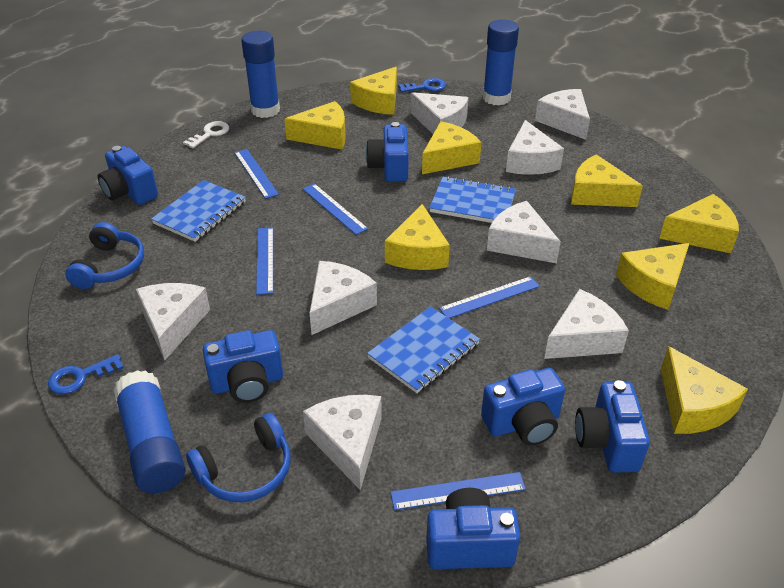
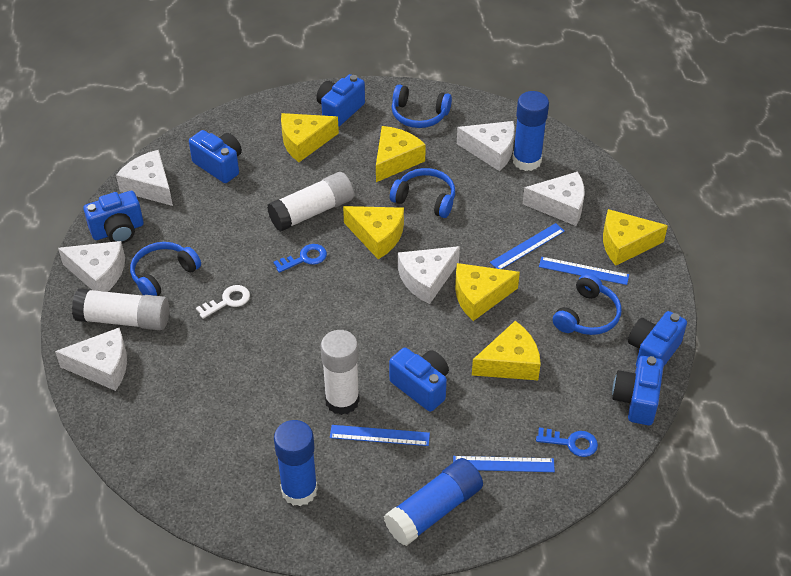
blue headphones: [66,222,144,289] [186,413,291,502] = 2 -> [130,242,201,296] [390,168,455,218] [392,84,452,128] [553,273,622,335] = 4
blue notebook: [151,180,246,242] [367,306,480,393] [429,176,516,223] = 3 -> none = 0
blue ruler: [234,149,279,199] [256,227,273,295] [303,184,368,235] [390,472,526,510] [439,276,540,318] = 5 -> [330,425,430,446] [453,456,555,472] [490,223,565,269] [539,257,629,285] = 4
white cheese: [136,283,210,360] [303,395,382,490] [310,261,377,335] [411,92,468,134] [487,201,561,263] [506,120,564,175] [535,89,590,140] [544,289,629,359] = 8 -> [55,328,127,391] [58,241,125,292] [116,150,173,206] [398,246,460,304] [457,121,515,171] [523,172,585,226] = 6
white glue stick: none = 0 -> [72,288,169,330] [267,172,354,232] [321,330,360,415] = 3
yellow cheese: [284,101,346,150] [350,67,397,115] [385,204,450,270] [422,121,481,174] [571,154,643,207] [616,243,689,310] [659,194,739,253] [661,346,748,434] = 8 -> [281,113,339,162] [343,206,404,259] [376,126,426,182] [455,263,520,321] [472,321,541,380] [603,209,668,266] = 6

